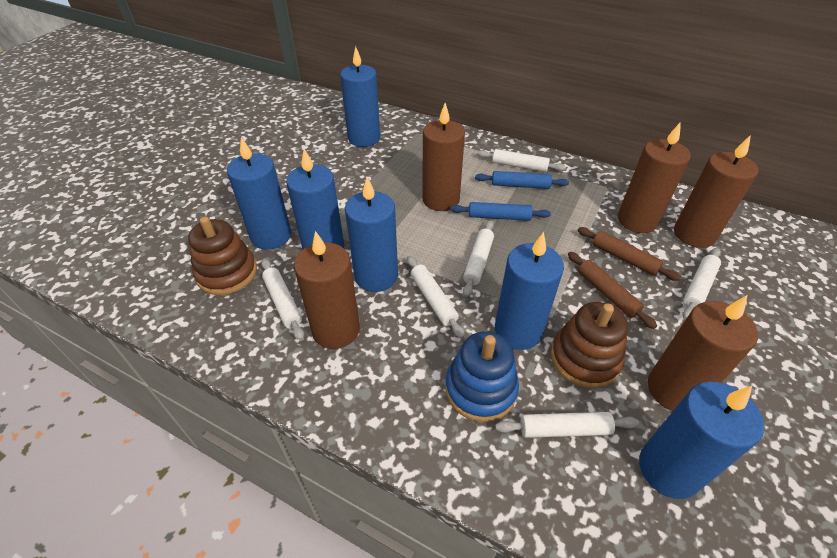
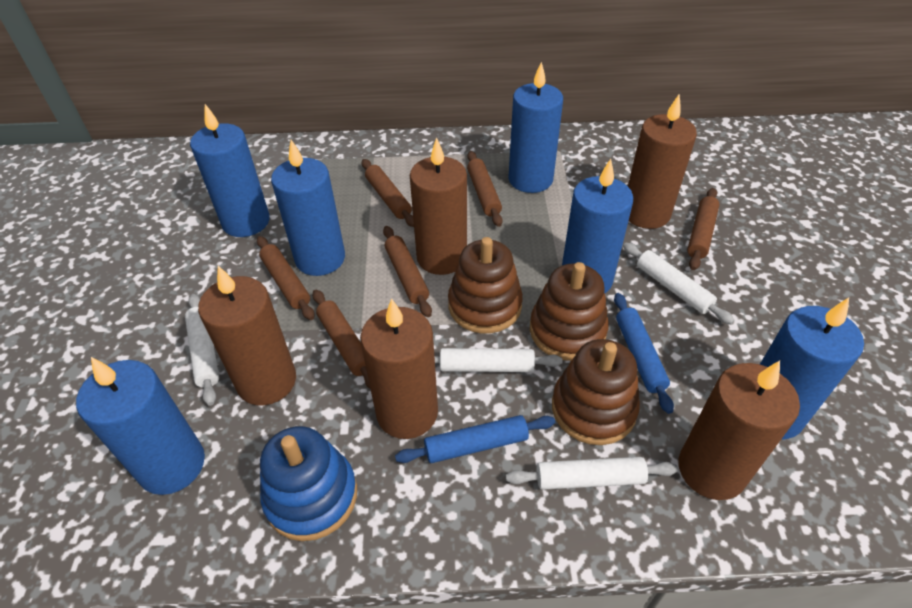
brown rolling pin: [568,252,657,329] [578,227,681,281] = 2 -> [257,236,315,320] [313,290,370,389] [362,159,414,227] [383,226,432,317] [467,151,503,227] [687,188,720,270] = 6
brown stacking toy: [188,216,257,295] [551,302,628,389] = 2 -> [448,237,523,334] [530,262,609,361] [552,339,640,445] = 3
white rolling pin: [261,259,304,341] [407,255,465,339] [463,220,494,297] [477,149,566,172] [495,412,639,438] [683,248,721,320] = 6 -> [185,294,219,406] [434,348,563,372] [506,457,678,490] [623,243,734,324] = 4

